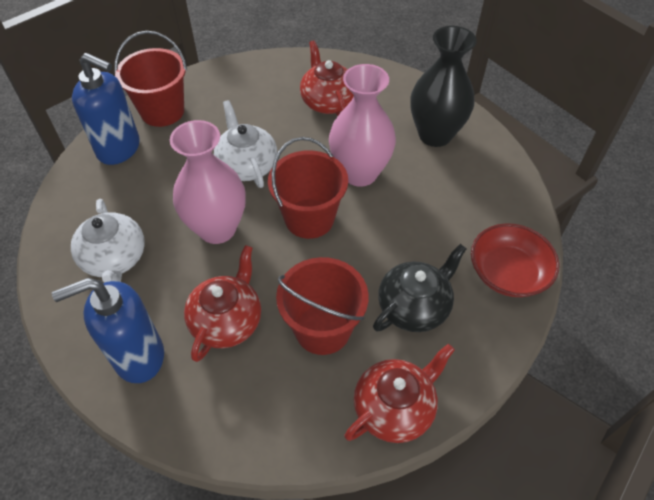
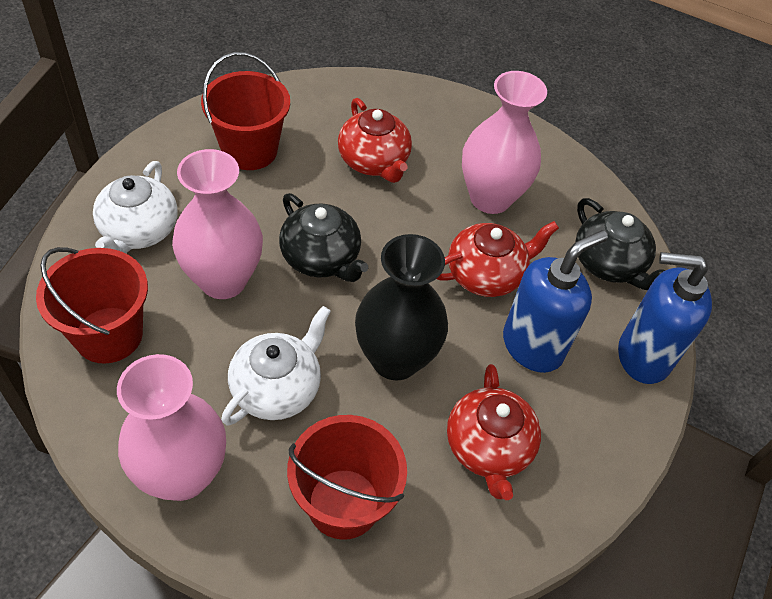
black teapot: [373,244,466,332] = 1 -> [279,193,368,282] [575,198,665,290] = 2
pink vase: [170,120,246,244] [329,64,396,187] = 2 -> [117,354,226,501] [172,149,263,299] [462,71,547,214] = 3
red bowl: [471,223,560,297] = 1 -> none = 0

